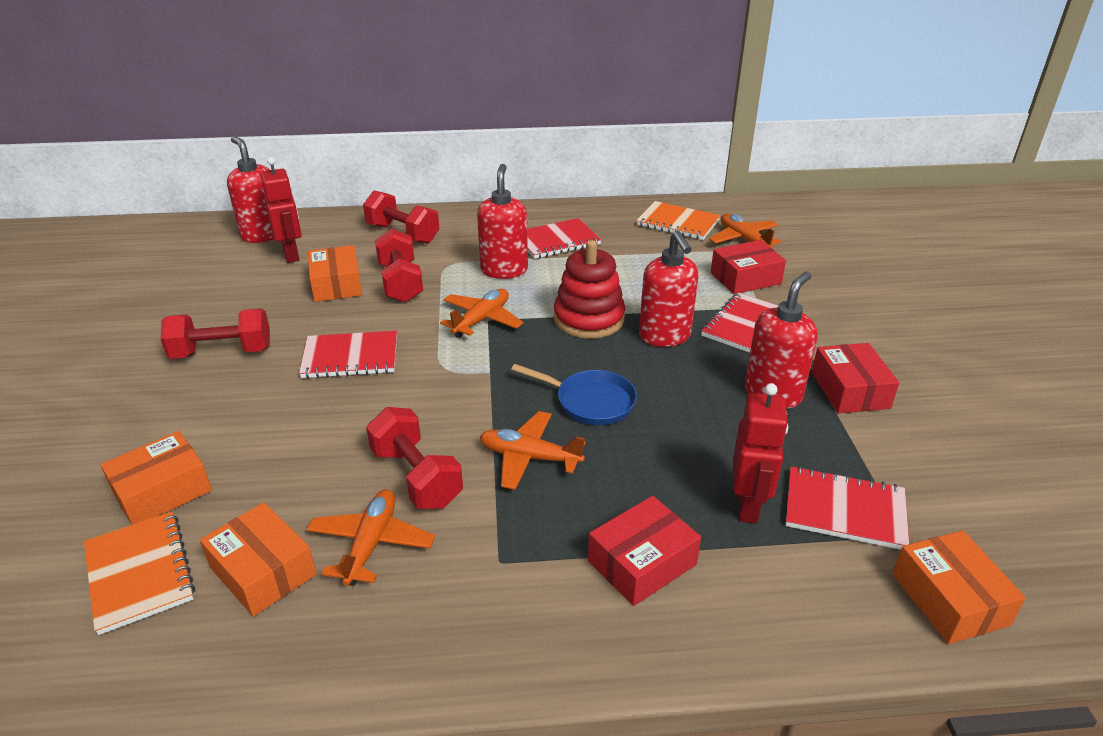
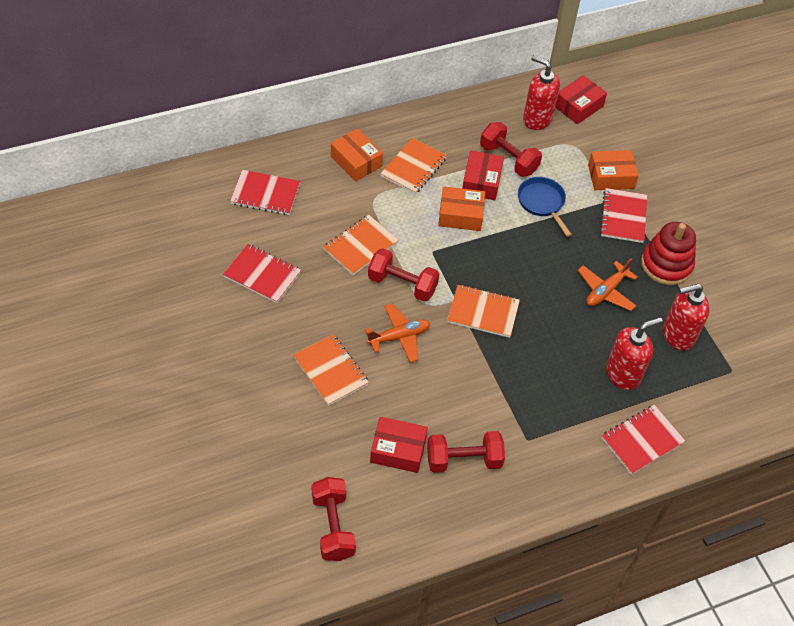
orange box: [101,431,212,525] [200,502,317,616] [308,245,362,302] [892,530,1026,644] = 4 -> [331,128,383,181] [438,186,485,231] [588,150,639,190] = 3
orange notebook: [84,512,195,635] [636,201,720,240] = 2 -> [294,334,369,406] [323,215,398,275] [380,138,447,194] [447,285,520,338] = 4
orange plane: [306,489,435,586] [440,289,523,338] [480,411,586,490] [709,213,782,248] = 4 -> [365,303,430,363] [578,259,637,311] = 2
red robot: [261,157,302,263] [733,383,788,523] = 2 -> none = 0
red soap dispenser: [227,136,274,243] [477,164,528,279] [639,231,698,347] [745,271,817,409] = 4 -> [523,55,560,130] [606,317,662,390] [663,284,710,351] = 3

